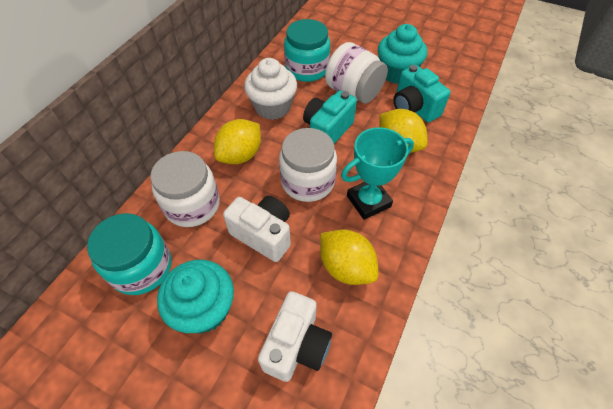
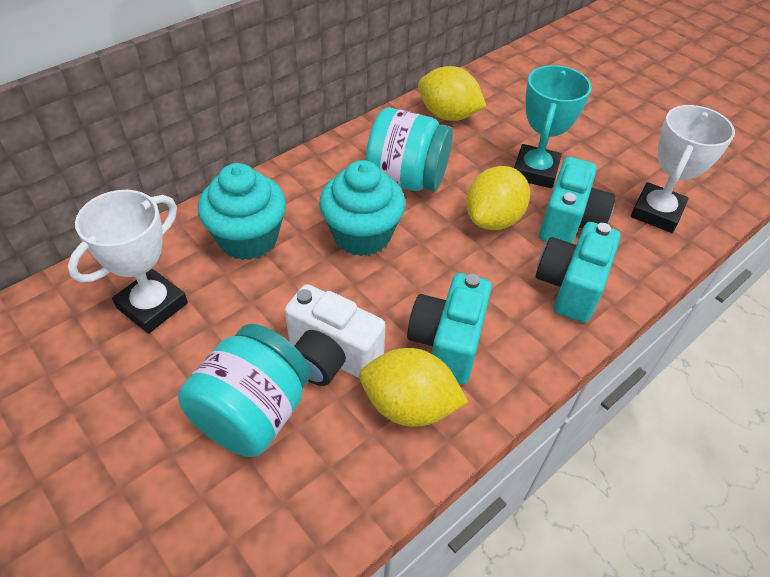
turquoise camera: [303,90,357,144] [394,65,451,122] = 2 -> [407,273,492,384] [536,222,621,323] [539,157,616,244] = 3
white camera: [223,196,291,262] [258,291,332,382] = 2 -> [285,284,386,386] = 1
white cupcake: [244,58,297,120] = 1 -> none = 0
white jar: [150,151,220,227] [279,128,337,202] [325,42,388,104] = 3 -> none = 0
white trophy: none = 0 -> [68,190,188,334] [630,105,735,233] = 2

